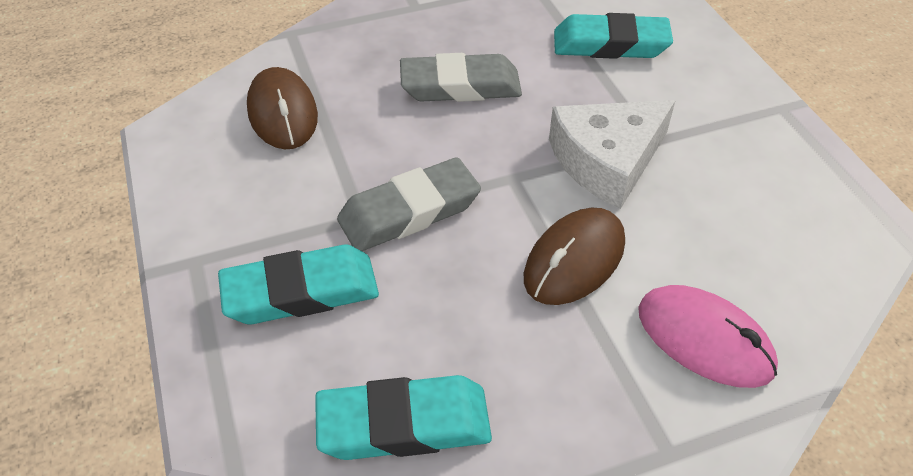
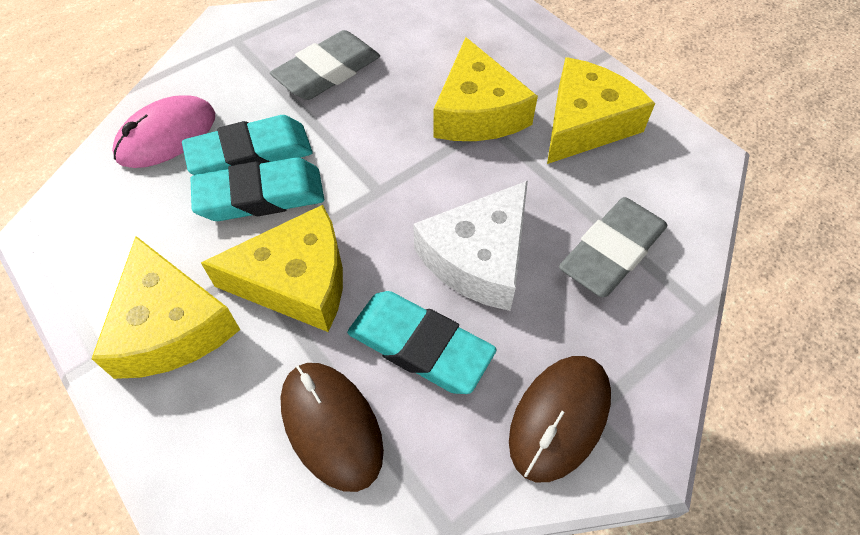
yellow cheese: none = 0 -> [92,236,240,379] [201,205,343,332] [433,37,538,141] [547,57,655,164] = 4

